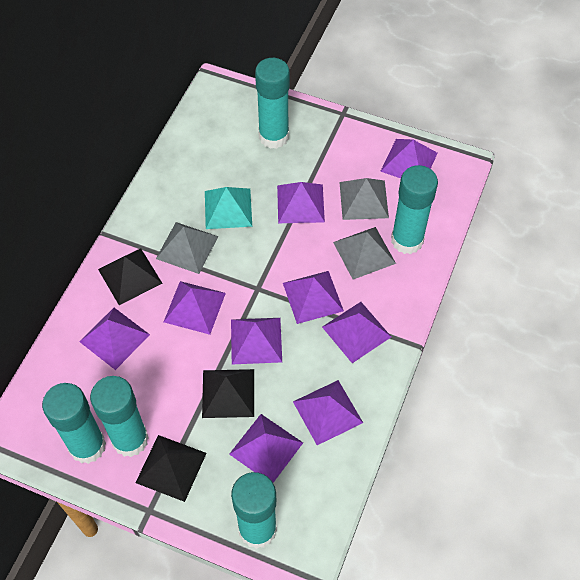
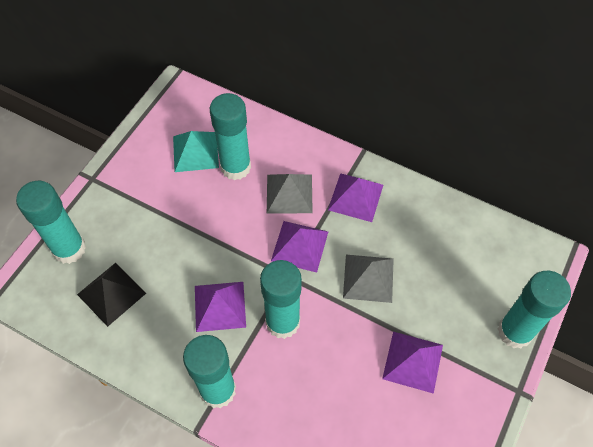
black pyramid: [98,249,163,305] [135,435,207,502] [202,369,254,418] = 3 -> [77,263,146,327] = 1
grey pyramid: [156,222,218,274] [333,227,396,279] [339,178,389,220] = 3 -> [267,174,313,213] [343,255,394,303] = 2
purple pyramid: [79,308,150,370] [164,281,226,335] [229,414,303,483] [231,318,282,364] [277,182,325,223] [283,271,344,324] [293,380,363,445] [322,302,391,363] [380,139,438,178] = 9 -> [195,282,246,332] [271,221,328,273] [328,173,383,222] [382,331,443,394] = 4

